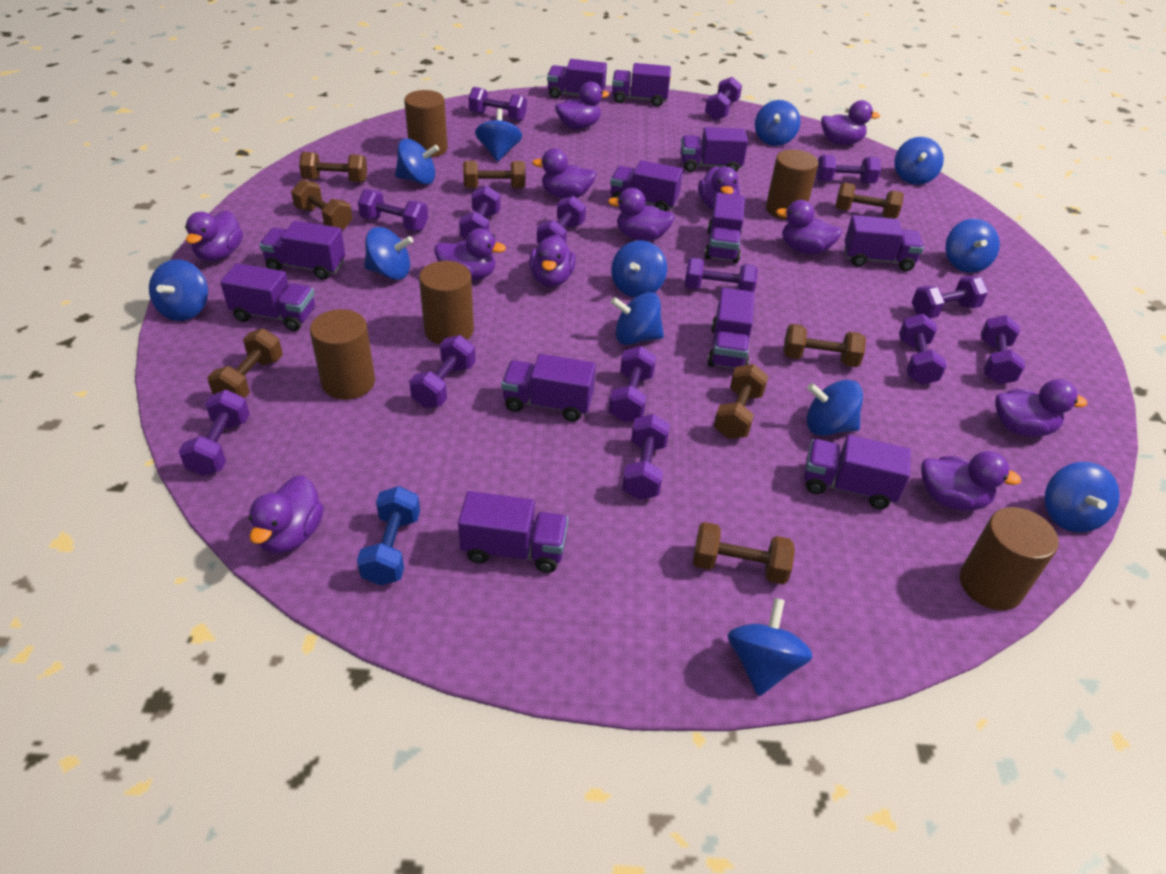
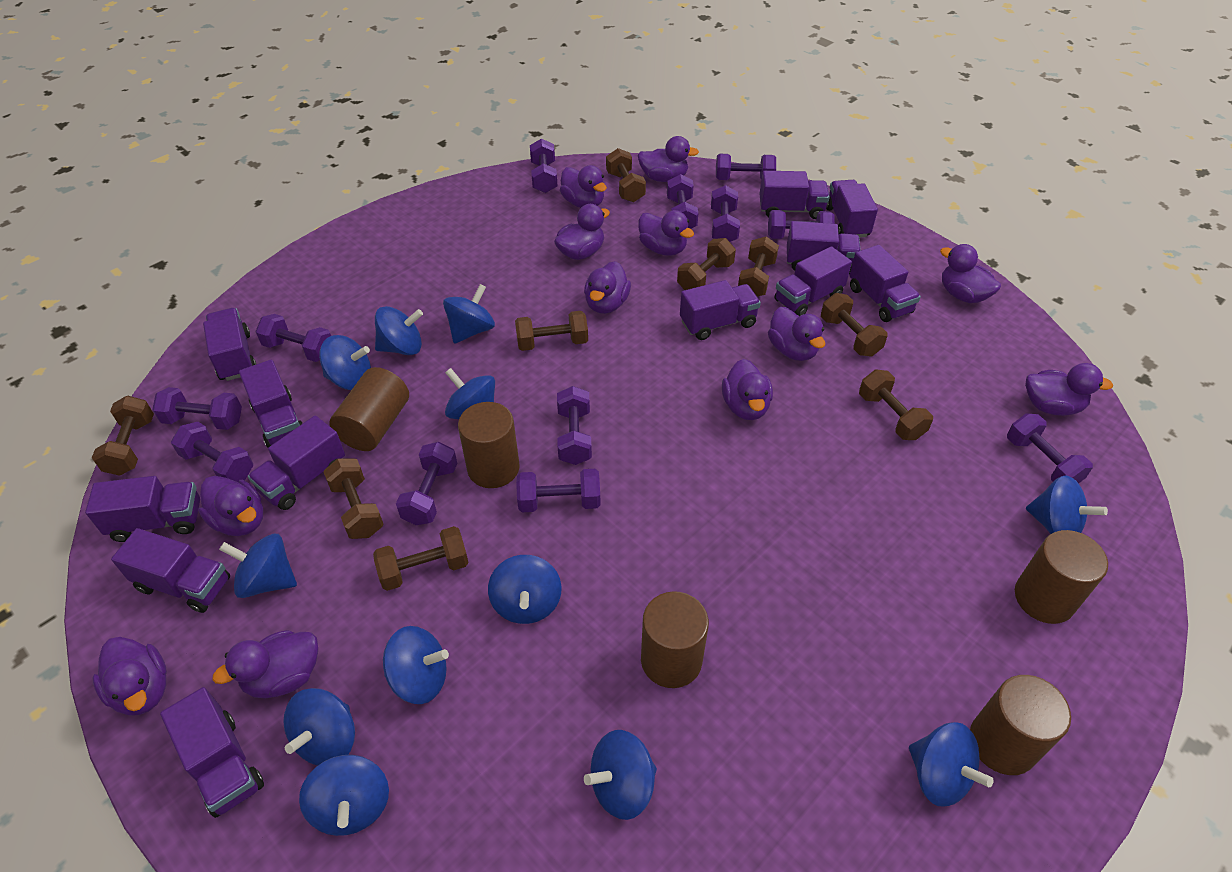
blue dumbbell: [357,486,420,585] = 1 -> none = 0
brown dumbbell: [207,328,283,398] [291,180,353,231] [299,152,367,182] [463,161,525,188] [693,522,795,584] [714,364,768,439] [783,324,866,367] [835,182,904,219] = 8 -> [92,396,154,476] [323,458,384,539] [373,526,469,591] [515,311,588,351] [606,148,646,202] [677,238,736,290] [738,236,779,297] [821,293,888,356] [859,370,933,440] = 9
purple dumbbell: [178,390,250,476] [358,189,428,231] [409,335,476,408] [459,186,500,239] [469,87,527,121] [537,196,586,244] [609,346,656,422] [622,414,670,500] [685,257,758,292] [705,77,742,120] [816,155,881,183] [899,314,947,385] [912,276,988,319] [981,315,1025,384] = 14 -> [152,387,242,430] [171,422,253,482] [255,314,331,362] [396,442,457,525] [516,469,601,512] [530,138,557,193] [557,386,592,465] [667,174,698,229] [711,185,740,242] [716,154,776,180] [768,210,835,239] [1007,413,1093,483] = 12

